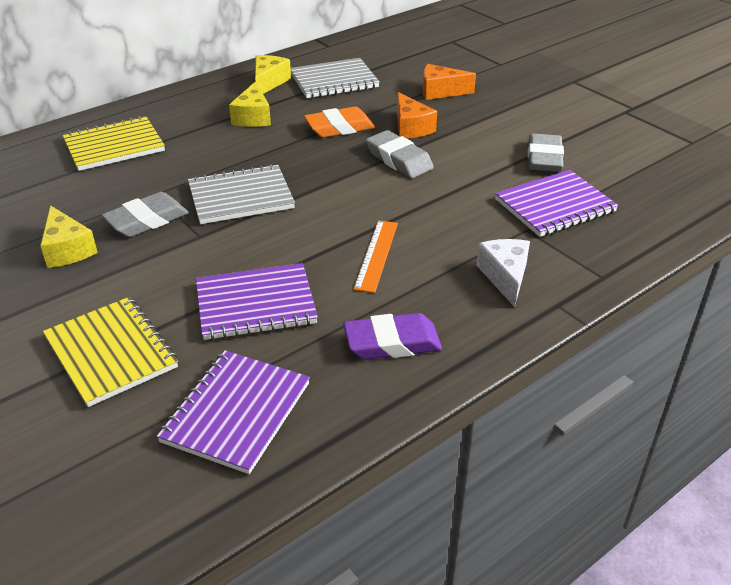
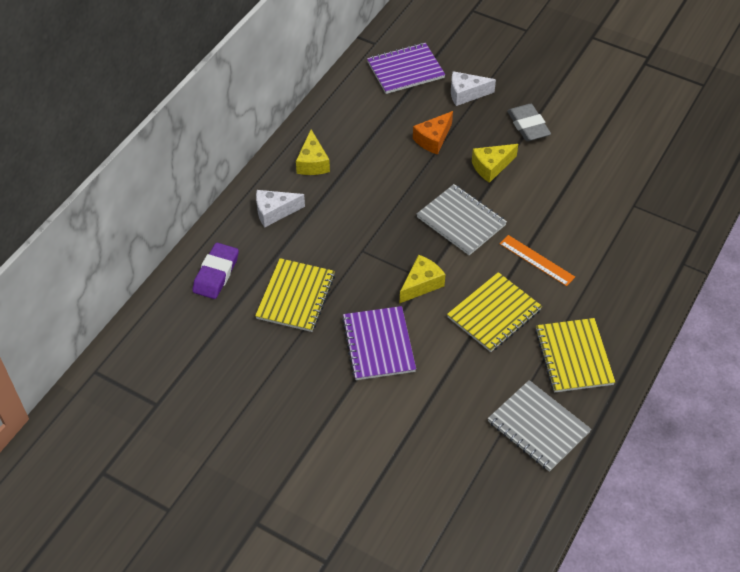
grey eraser: [101,192,189,237] [366,130,434,178] [528,133,564,172] = 3 -> [507,104,551,141] = 1
orange cheese: [397,92,437,139] [422,64,476,100] = 2 -> [413,111,453,155] = 1
orange eraser: [304,107,375,138] = 1 -> none = 0
purple notebook: [157,350,310,474] [196,263,318,340] [495,170,618,237] = 3 -> [342,306,416,380] [367,43,445,94] = 2
white cheese: [477,239,530,307] = 1 -> [256,190,305,227] [451,71,496,106] = 2
yellow notebook: [43,297,178,407] [62,116,165,171] = 2 -> [255,258,335,332] [447,272,542,352] [535,318,615,392] = 3

